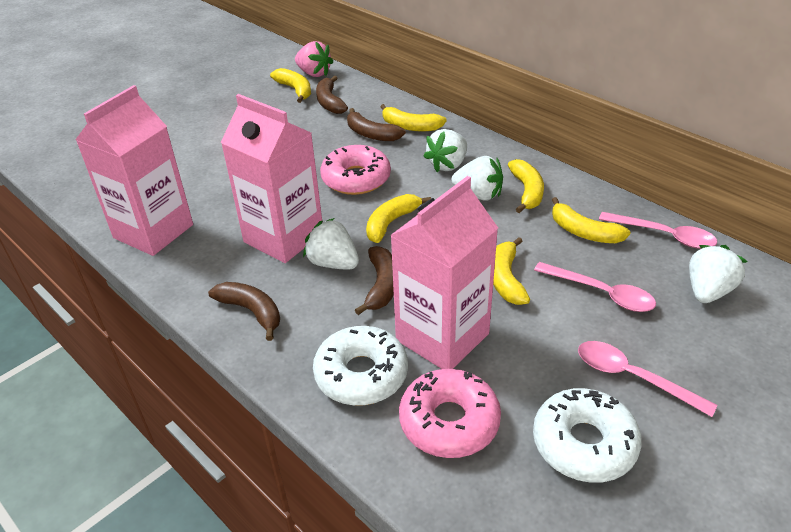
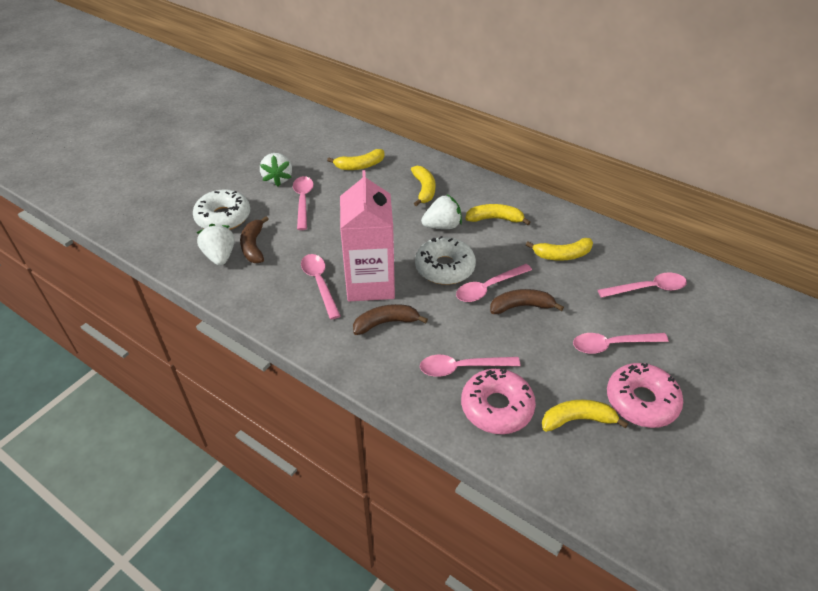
brown banana: [208,282,280,341] [316,76,348,114] [347,108,406,141] [355,246,394,315] = 4 -> [240,216,269,263] [353,304,428,335] [490,289,564,314] = 3
pink carton: [75,85,193,256] [221,94,322,263] [390,176,498,369] = 3 -> [340,170,395,301] = 1
pink spoon: [534,262,656,312] [578,341,717,417] [599,212,717,249] = 3 -> [293,176,314,230] [301,254,341,319] [420,355,520,377] [456,264,532,302] [573,333,669,354] [598,273,687,298] = 6
pink strawberry: [295,41,333,77] = 1 -> none = 0
white strawberry: [303,218,359,270] [424,129,467,172] [452,156,503,201] [689,245,747,303] = 4 -> [197,224,234,266] [260,153,292,187] [421,194,462,229] = 3
yellow banana: [270,68,311,103] [366,194,431,243] [380,104,447,132] [493,237,530,305] [508,159,544,213] [552,197,630,243] = 6 -> [327,149,385,170] [411,166,435,206] [465,204,531,225] [526,238,593,261] [542,400,628,432] = 5

